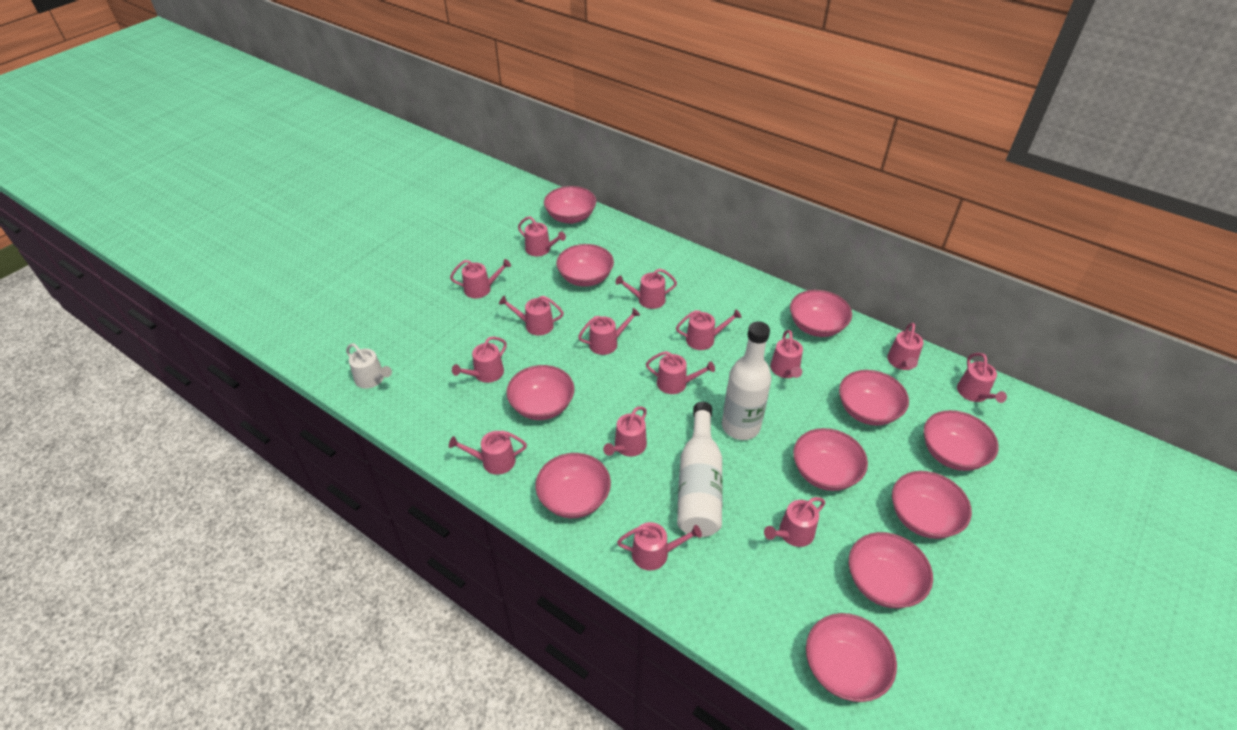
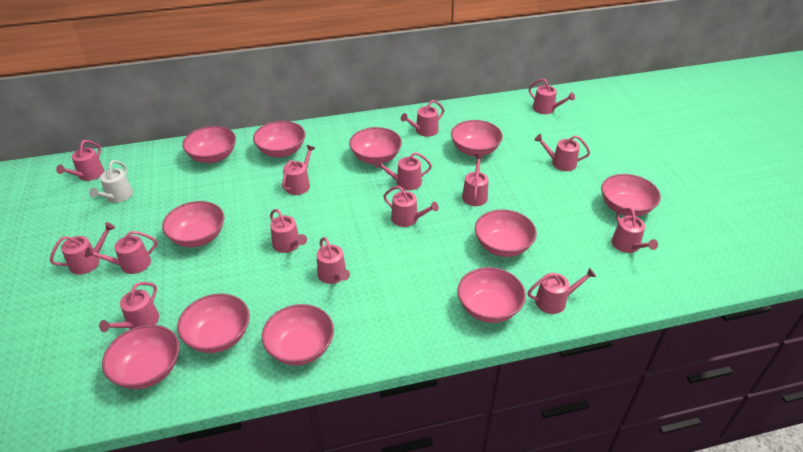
white bottle: [677,402,723,537] [722,321,771,440] = 2 -> none = 0

